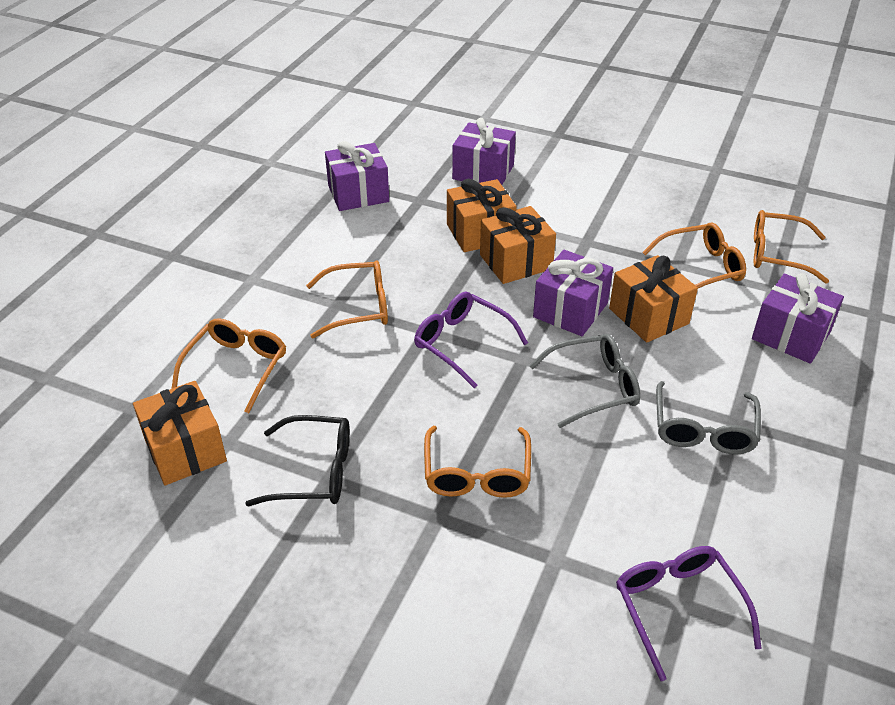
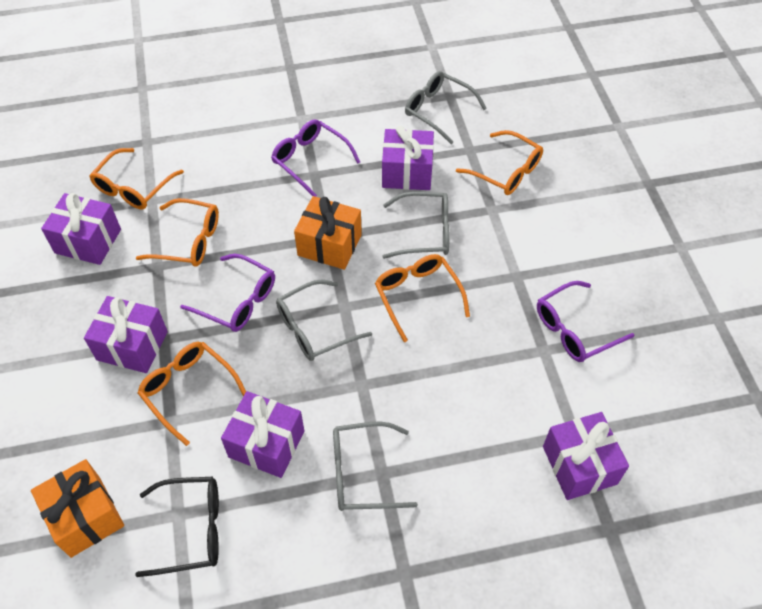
grey glasses: [529,334,640,428] [656,381,761,455] = 2 -> [276,280,372,361] [333,422,418,511] [382,192,449,259] [405,71,487,144] = 4
orange gift: [133,381,227,485] [447,179,517,252] [480,206,556,284] [609,255,698,343] = 4 -> [31,459,124,558] [294,196,362,270] = 2
purple gift: [325,141,389,211] [452,118,516,185] [533,250,613,336] [752,273,844,364] = 4 -> [41,193,121,265] [84,296,168,373] [221,391,304,478] [382,126,434,190] [543,412,629,500] = 5
purple glasses: [414,292,528,388] [616,546,762,681] = 2 -> [180,254,275,332] [271,119,360,197] [537,281,634,362] = 3

